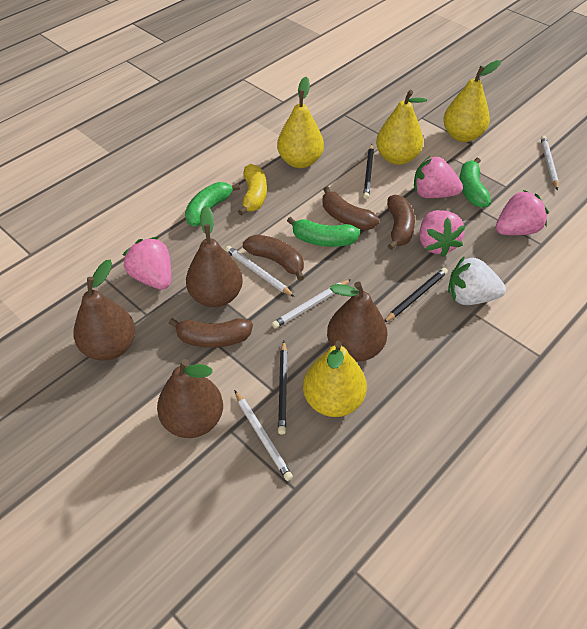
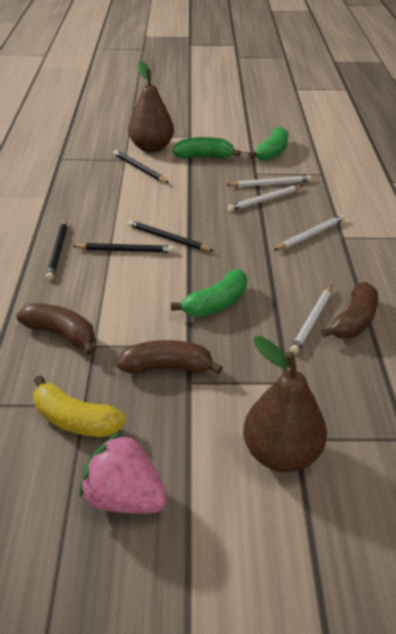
black pencil: [278,341,287,434] [363,144,374,199] [384,268,448,322] = 3 -> [46,219,67,281] [73,243,174,253] [113,150,169,183] [127,220,214,251] = 4
brown banana: [168,318,253,348] [243,235,304,281] [323,186,379,230] [387,195,415,250] = 4 -> [17,303,95,355] [117,340,223,374] [321,282,378,338] = 3
brown pear: [73,260,136,361] [157,359,223,438] [186,206,243,307] [327,282,387,362] = 4 -> [128,61,174,153] [243,336,327,472] = 2
pink strawberry: [123,237,171,290] [414,155,463,198] [419,210,466,257] [496,190,549,235] = 4 -> [79,433,168,514] = 1
white strawberry: [448,256,506,305] = 1 -> none = 0
yellow pear: [277,77,324,168] [303,340,367,417] [376,90,427,165] [443,60,501,142] = 4 -> none = 0

